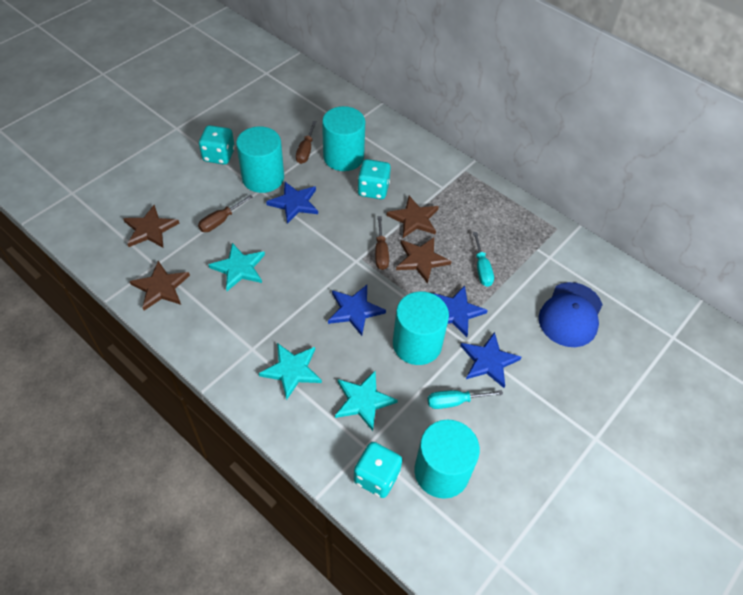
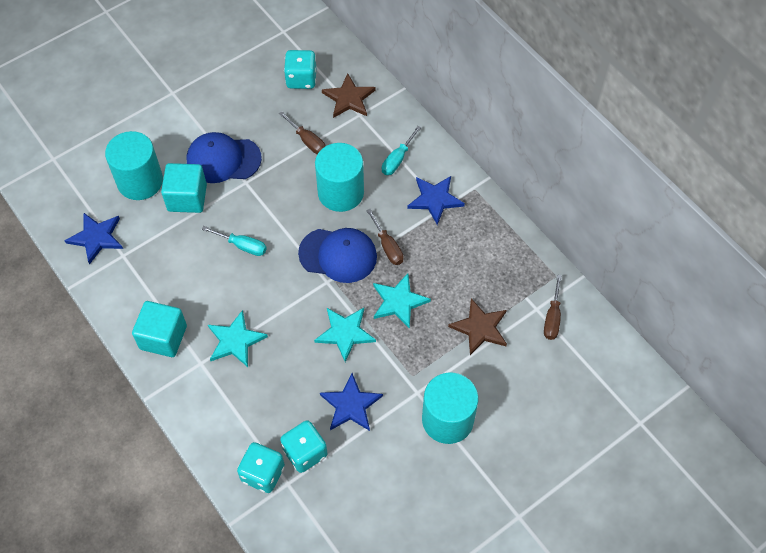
blue cap: [539,282,603,347] = 1 -> [186,132,262,183] [298,228,377,283] = 2
blue star: [266,181,318,224] [328,285,386,336] [432,286,488,337] [461,332,522,388] = 4 -> [64,213,123,264] [320,373,383,431] [407,176,465,225] = 3
brown star: [123,205,179,248] [129,261,190,310] [387,196,439,238] [396,237,452,284] = 4 -> [322,73,376,118] [448,298,507,355] = 2
turquoise cube: none = 0 -> [132,301,187,357] [161,163,207,213] = 2
turquoise cylinder: [236,126,284,193] [322,106,365,171] [393,291,449,365] [414,420,480,499] = 4 -> [105,131,163,200] [315,143,364,212] [422,372,478,444] = 3

